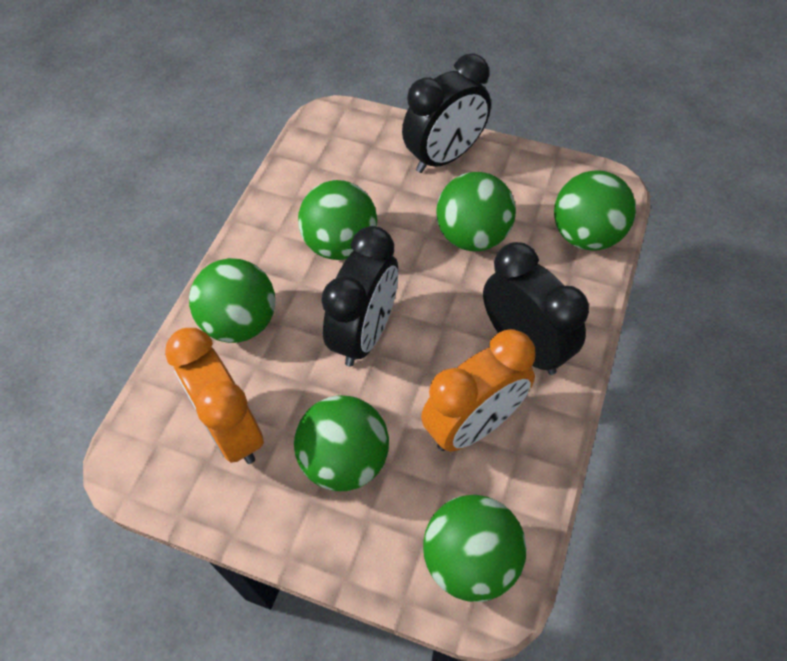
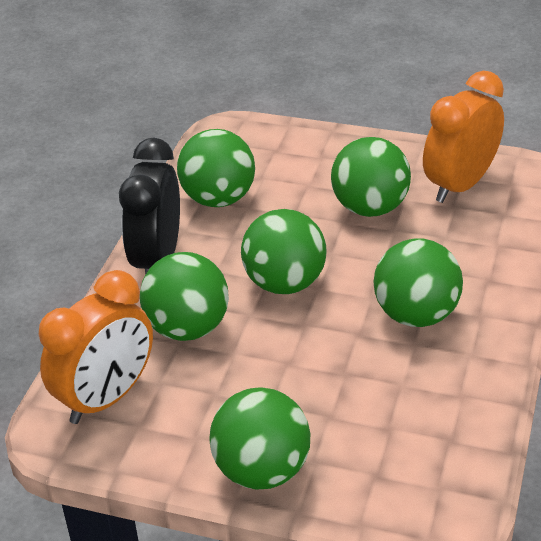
black clock: [321,226,398,367] [402,54,491,173] [483,242,589,375] = 3 -> [119,138,180,275] = 1

